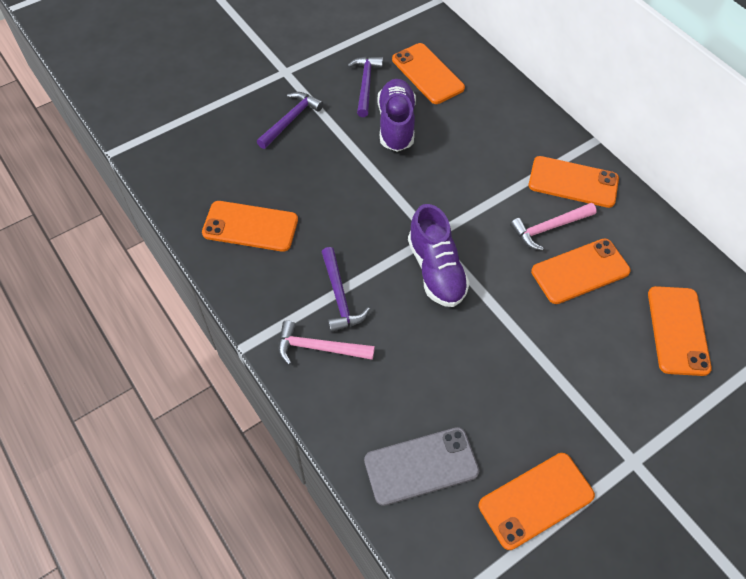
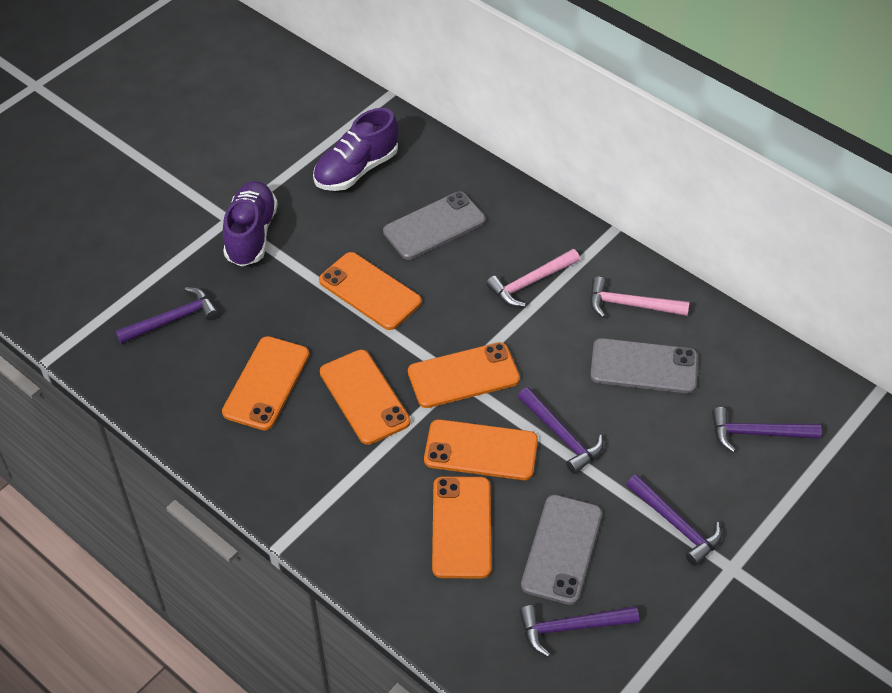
grey phone: [364,427,479,506] = 1 -> [383,192,485,260] [521,495,602,605] [590,338,698,393] = 3
purple hammer: [257,92,323,149] [322,247,370,332] [347,57,383,117] = 3 -> [116,287,219,344] [518,387,603,474] [519,605,639,657] [626,474,722,566] [712,407,821,453] = 5

